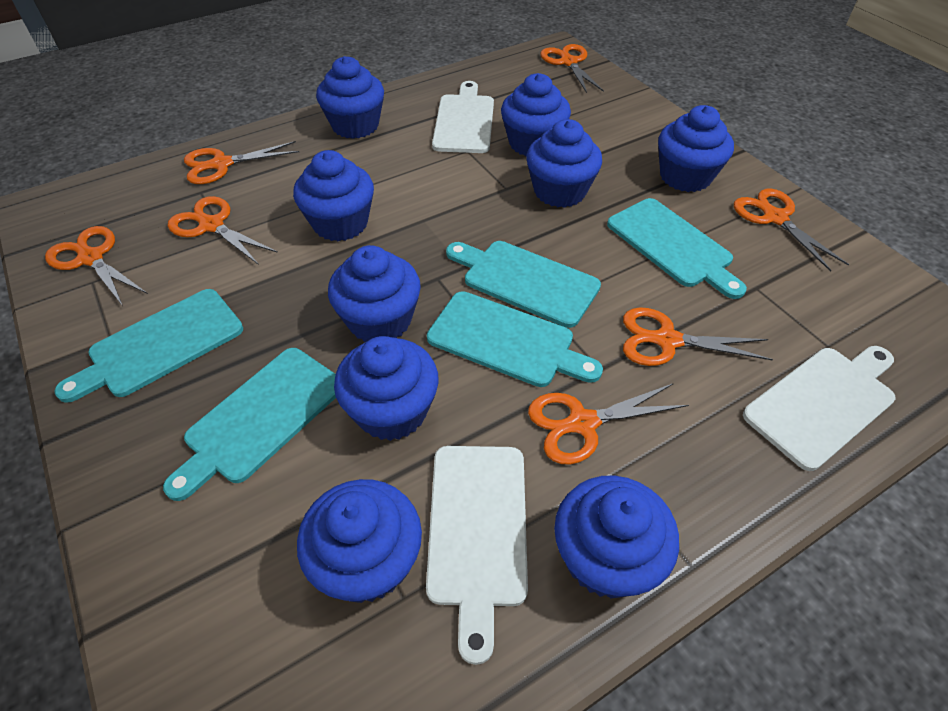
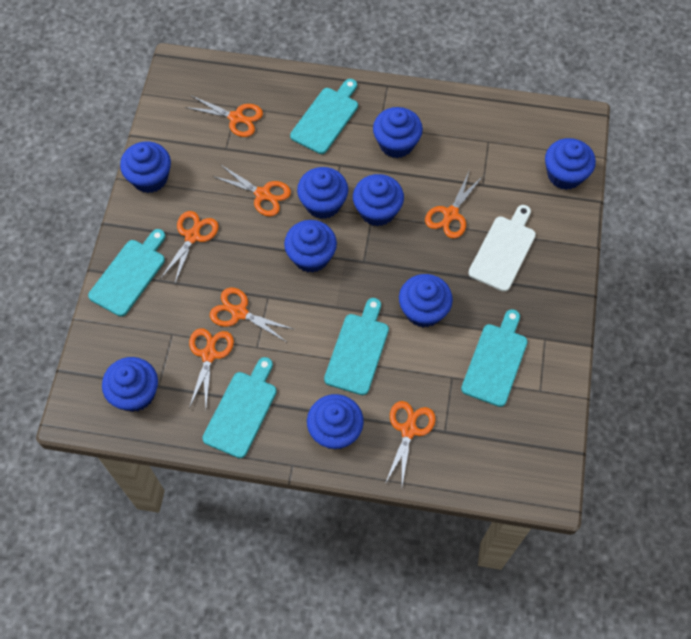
white cutting board: [426,446,528,665] [432,81,494,153] [743,346,896,471] = 3 -> [468,205,536,292] = 1

